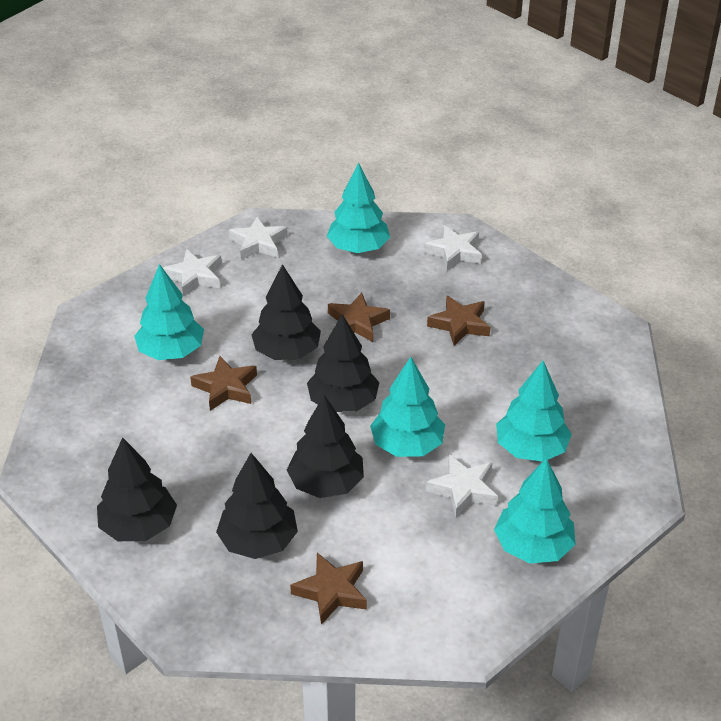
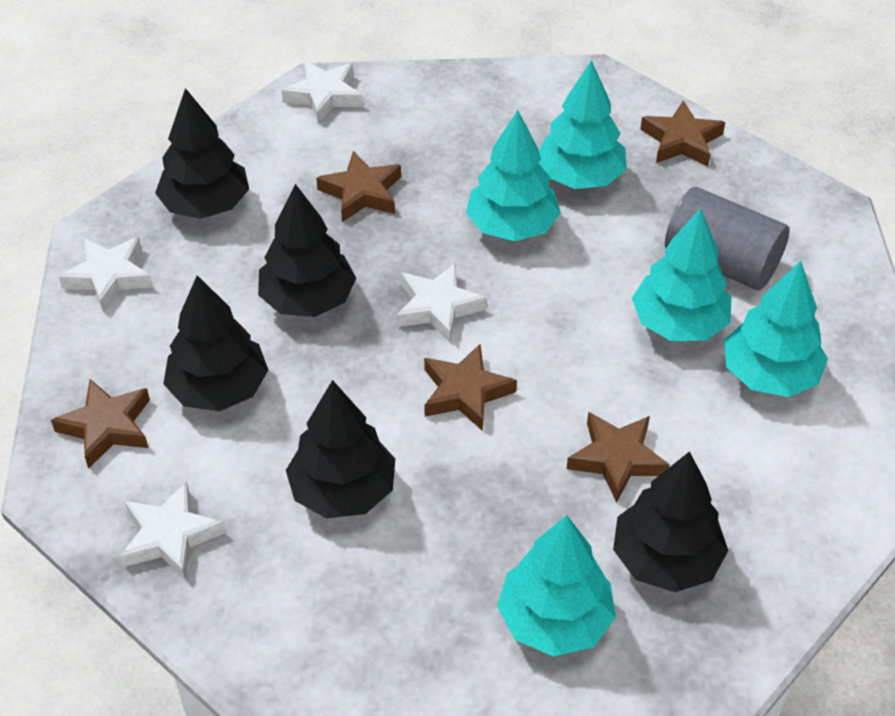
brown star: [190,356,257,411] [290,553,367,625] [328,293,390,342] [427,296,490,346] = 4 -> [51,379,150,469] [316,151,401,222] [424,344,517,431] [567,412,670,503] [640,100,725,166] = 5
grey cylinder: none = 0 -> [665,187,790,290] = 1

